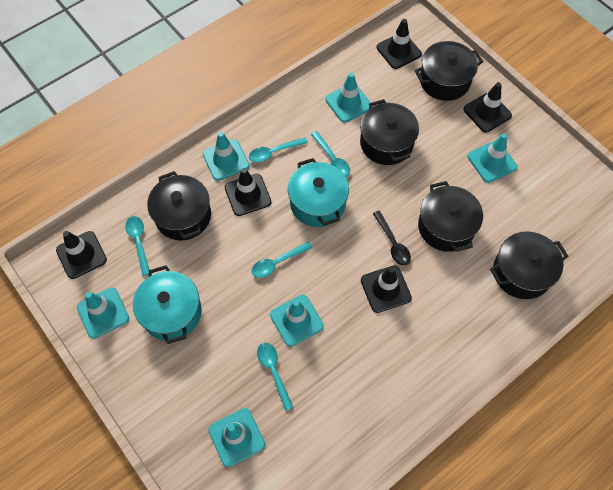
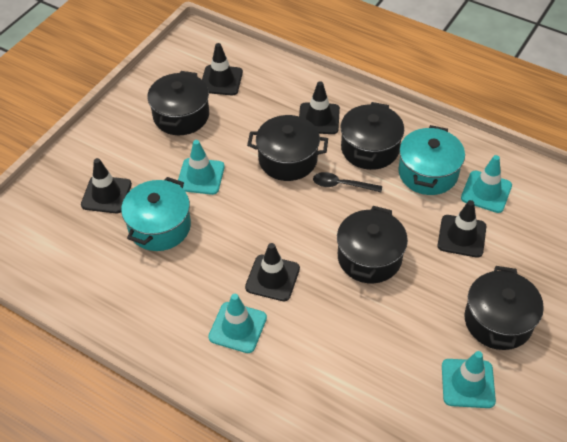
turquoise spoon: [125,216,150,276] [249,137,308,162] [251,242,312,278] [257,343,294,411] [311,131,350,177] = 5 -> none = 0
turquoise traffic cone: [77,287,129,339] [203,132,249,181] [208,408,265,467] [270,295,324,347] [325,73,371,123] [468,133,517,183] = 6 -> [177,140,225,195] [208,294,267,353] [442,351,496,408] [461,155,512,213] = 4

